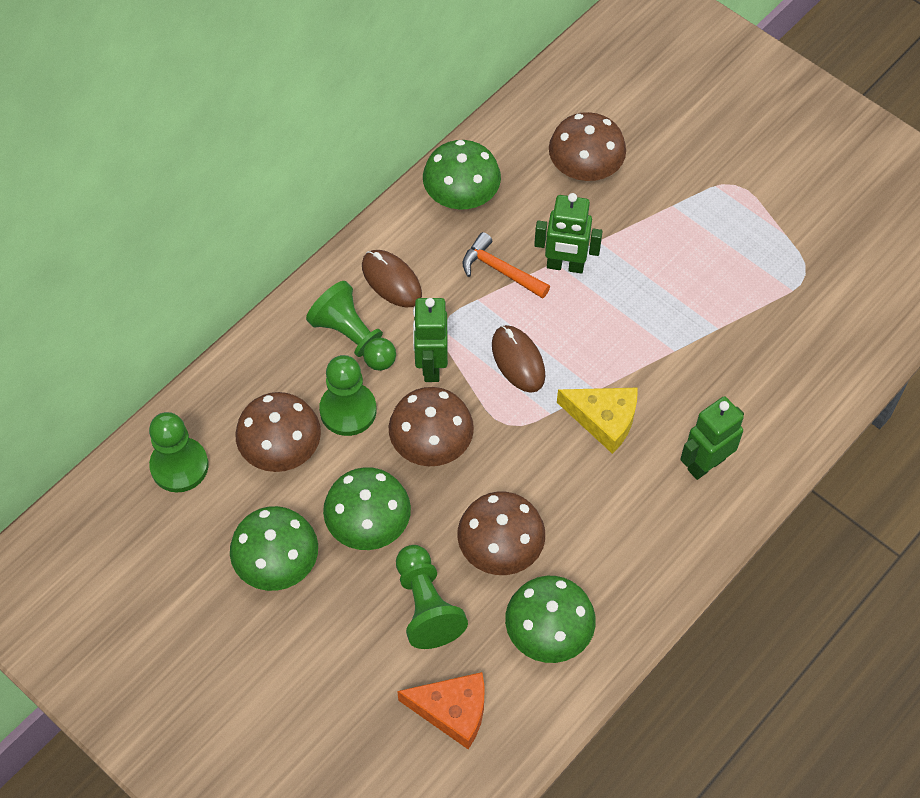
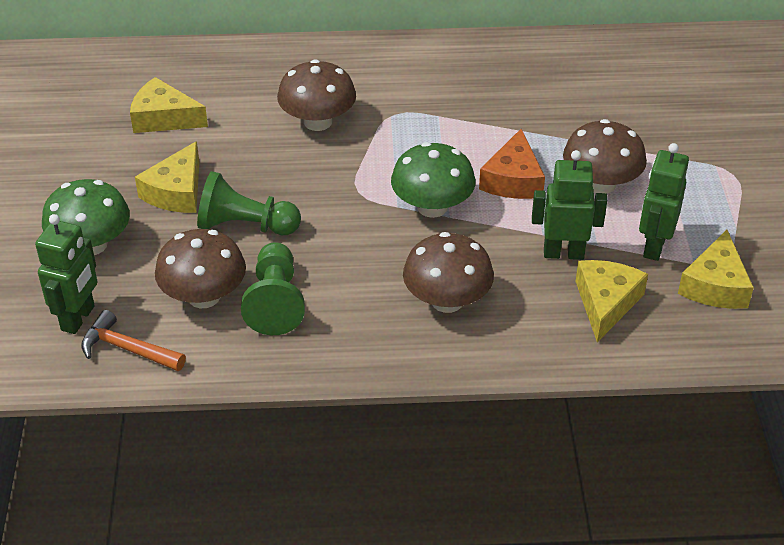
brown mouse: [362,250,422,307] [492,325,545,393] = 2 -> none = 0
green mushroom: [230,506,318,591] [323,467,411,550] [423,140,501,209] [505,576,596,663] = 4 -> [42,179,130,255] [391,142,476,218] = 2
green pawn: [149,412,209,492] [306,281,396,371] [319,355,377,436] [396,545,468,649] = 4 -> [197,171,301,235] [241,242,305,335] = 2
yellow cheese: [557,388,637,454] = 1 -> [130,77,208,133] [135,141,199,213] [575,260,648,342] [678,230,754,309] = 4

